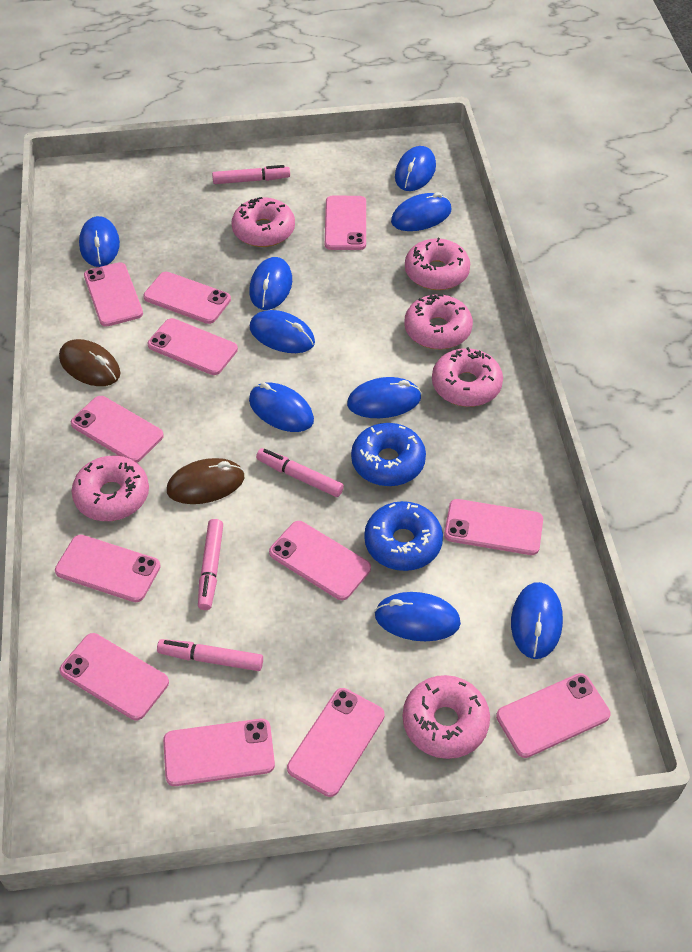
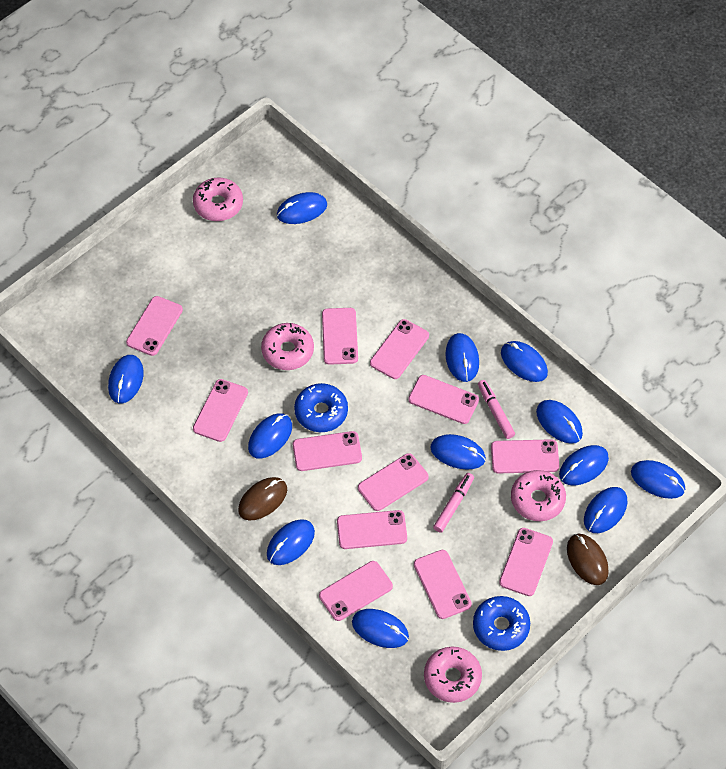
blue mouse: [79,216,120,267] [249,257,292,310] [249,383,314,432] [250,310,315,353] [347,377,421,418] [375,592,461,641] [391,192,452,231] [395,146,436,191] [511,582,563,659] = 9 -> [108,355,144,403] [248,413,292,459] [267,519,315,565] [277,192,327,224] [352,609,409,648] [430,434,486,470] [445,333,479,382] [501,341,548,382] [536,400,583,444] [559,445,609,485] [584,487,627,533] [631,460,685,499] = 12
pink donut: [72,456,149,521] [232,197,295,247] [403,675,490,759] [404,294,473,350] [405,238,470,290] [432,347,503,407] = 6 -> [193,177,243,221] [261,323,314,370] [424,647,482,703] [511,470,566,521] = 4
pink marker: [157,639,263,671] [198,519,223,610] [212,165,290,184] [256,448,344,497] = 4 -> [433,473,474,533] [478,380,515,439] = 2

